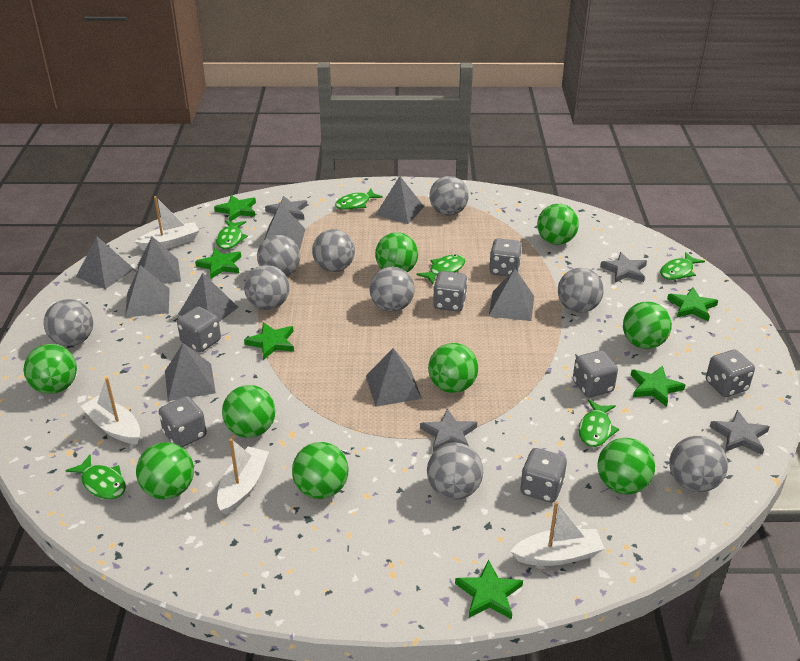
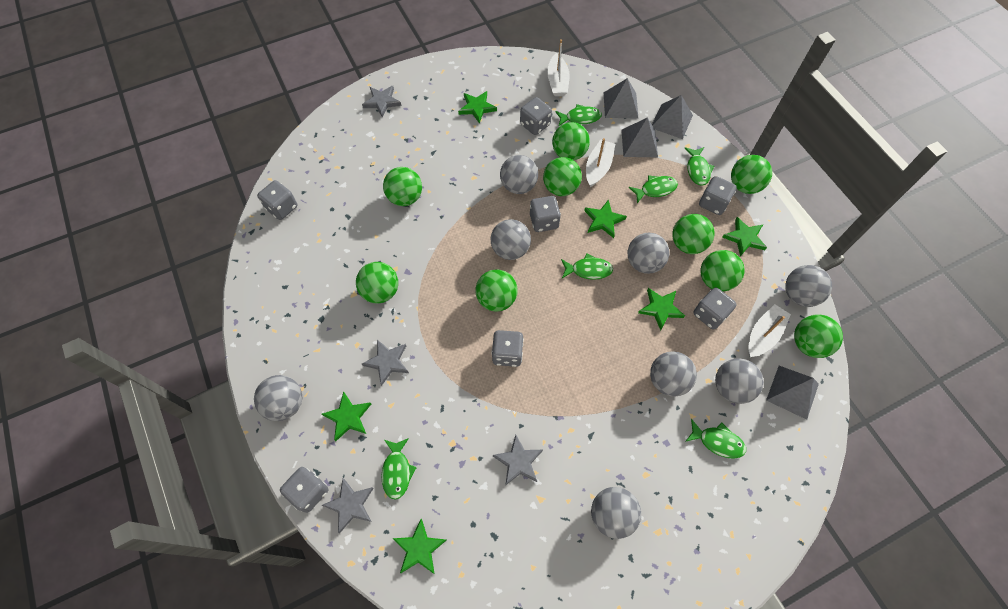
grey ball: [44,299,93,346] [244,265,290,310] [257,235,300,276] [312,229,355,272] [369,267,415,312] [427,443,483,500] [429,176,469,216] [558,268,604,313] [669,436,728,492] = 9 -> [254,375,302,421] [491,219,531,260] [500,155,538,194] [591,487,641,539] [628,233,669,274] [650,351,697,397] [715,358,764,404] [785,265,832,307] = 8
grey pyramid: [76,236,134,289] [125,265,170,317] [138,236,181,284] [165,343,216,401] [178,273,238,322] [264,203,305,250] [366,348,422,406] [375,176,424,224] [488,269,534,321] = 9 -> [604,78,638,119] [621,117,658,157] [652,95,693,139] [766,366,819,420] = 4
white boat: [81,377,140,444] [135,196,199,250] [217,438,269,515] [510,501,605,566] = 4 -> [547,39,570,96] [586,138,615,187] [748,304,791,357] = 3

